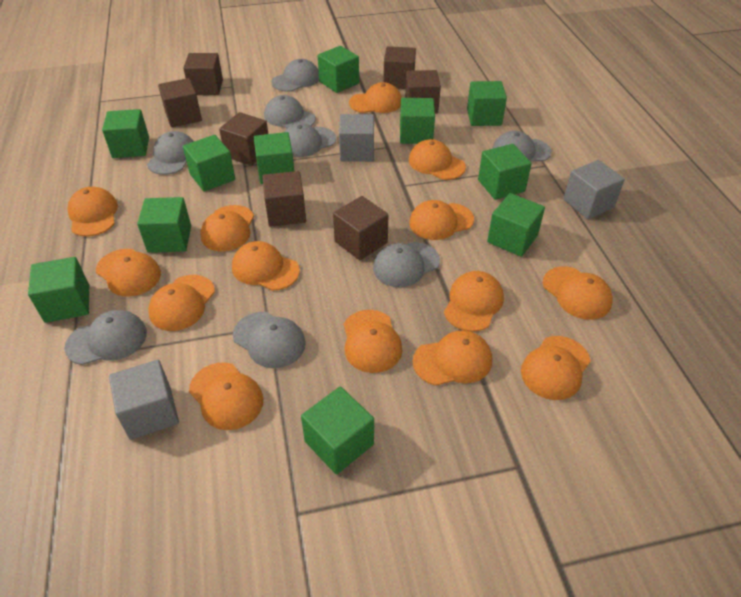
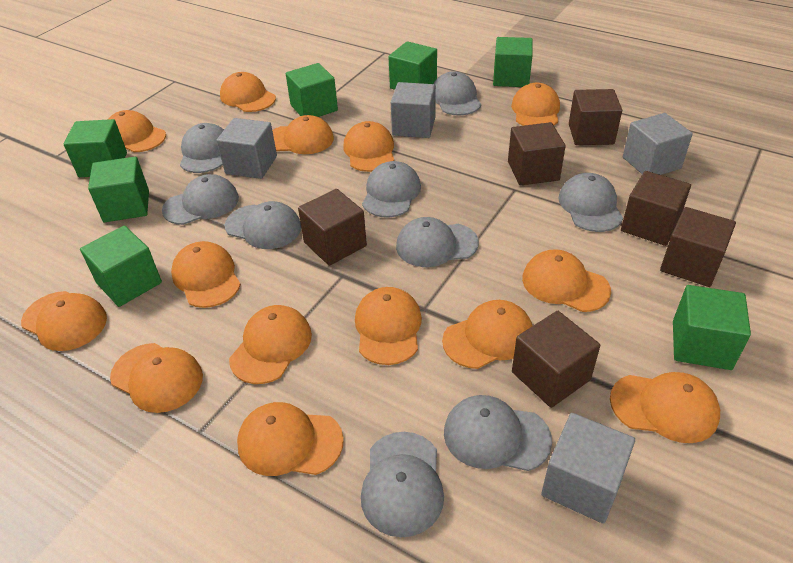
brown cube: [158,78,202,127] [183,53,223,95] [219,112,268,166] [262,171,306,227] [333,196,388,260] [383,46,416,89] [405,70,441,114] = 7 -> [298,189,367,266] [508,122,566,185] [512,311,600,408] [569,89,622,145] [621,171,691,246] [660,207,736,287] = 6
green cube: [28,257,89,323] [102,109,149,158] [137,197,191,253] [183,135,235,192] [254,132,294,184] [301,386,374,474] [318,46,359,93] [400,98,435,144] [467,81,507,126] [478,144,532,200] [487,193,545,257] = 11 -> [64,119,127,177] [80,225,162,307] [88,157,149,222] [286,63,338,117] [388,41,437,90] [493,37,533,87] [673,285,751,370] = 7
grey cap: [64,310,147,365] [147,131,194,175] [233,312,306,368] [264,95,315,128] [271,59,319,92] [284,123,336,157] [373,242,440,287] [492,131,552,162] = 8 -> [162,174,239,225] [180,123,224,173] [225,201,301,249] [361,432,444,537] [362,161,421,218] [396,217,479,267] [433,71,481,116] [444,395,552,471] [558,173,623,232] = 9
grey cube: [109,360,179,440] [339,114,374,162] [563,160,625,219] = 3 -> [216,118,277,179] [391,82,436,138] [541,413,635,524] [623,113,693,175] = 4

